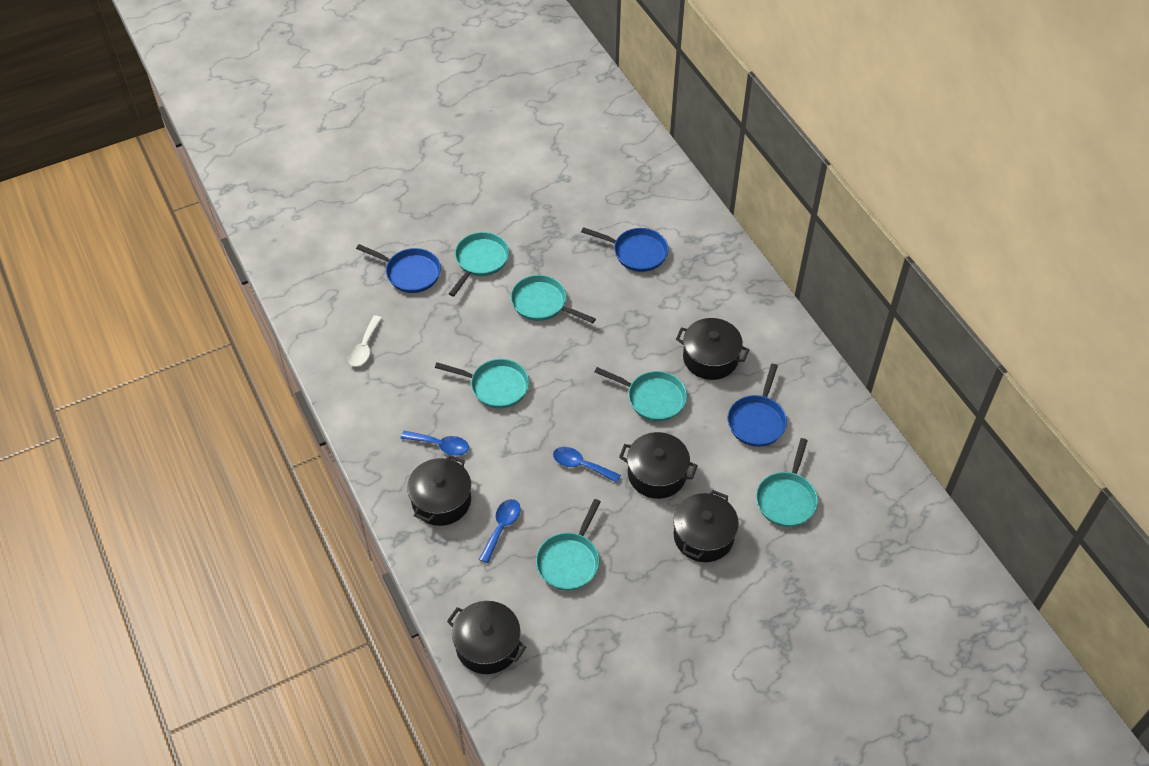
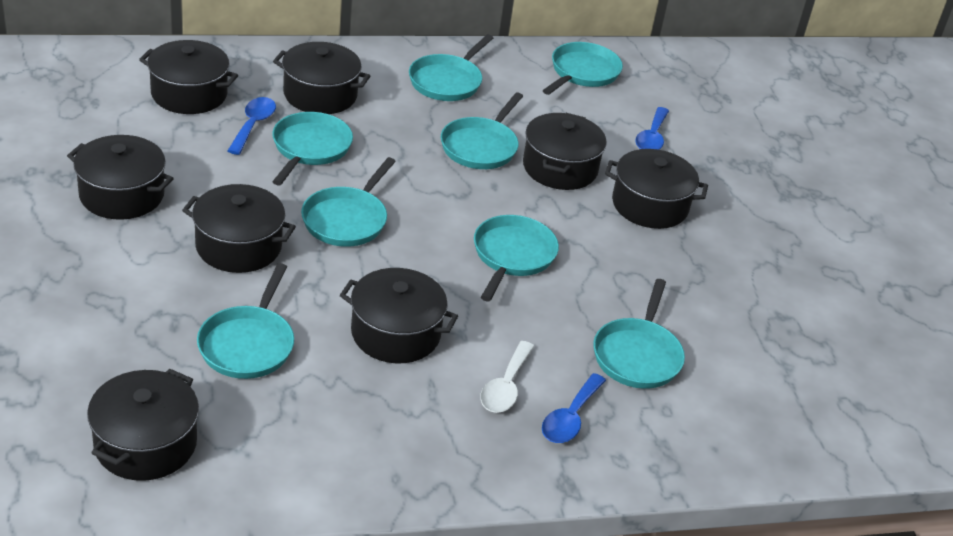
black pot: [407,455,471,526] [447,601,526,674] [619,432,698,499] [673,490,739,562] [676,318,750,380] = 5 -> [67,135,174,220] [87,369,199,481] [139,40,238,114] [182,184,296,273] [273,42,370,114] [340,268,458,363] [523,113,607,190] [605,149,708,229] = 8
blue pan: [356,244,441,293] [581,227,669,272] [728,364,787,447] = 3 -> none = 0
turquoise pan: [435,359,529,408] [449,232,509,297] [511,275,596,323] [536,499,601,590] [595,367,687,421] [756,438,818,527] = 6 -> [197,263,294,379] [272,112,353,186] [301,157,396,247] [409,34,493,101] [441,92,523,169] [474,215,559,302] [543,42,623,95] [593,279,685,389] = 8

